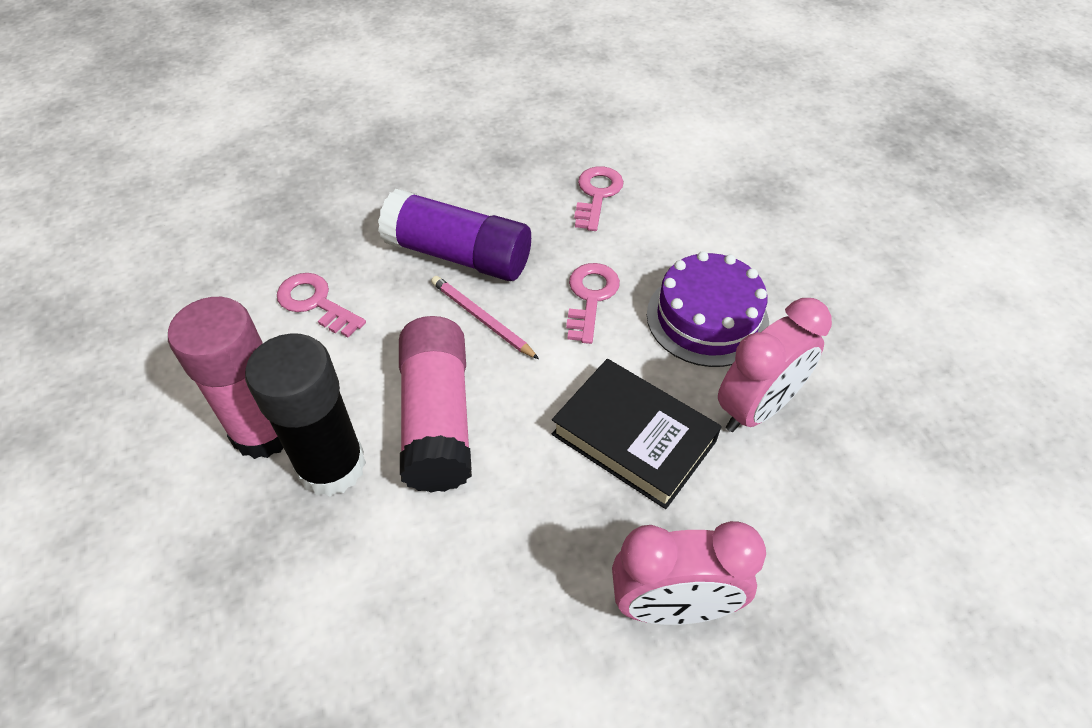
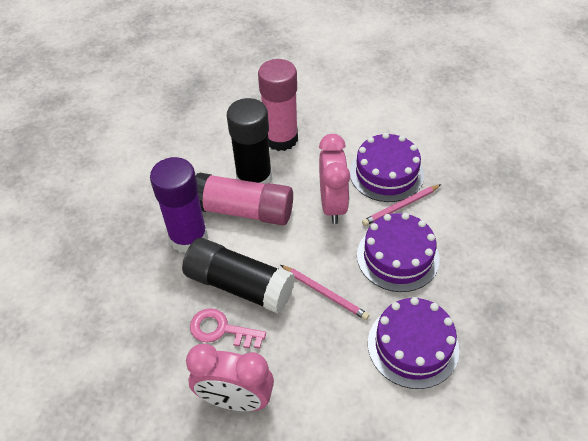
black book: [552,359,721,509] = 1 -> none = 0
black glue stick: [245,334,366,496] = 1 -> [182,238,295,314] [227,98,272,184] = 2
pink key: [277,273,366,337] [566,263,620,344] [574,166,624,231] = 3 -> [190,308,266,349] = 1
pink pencil: [431,276,539,359] = 1 -> [281,265,369,320] [362,184,441,226] = 2
purple cake: [647,251,769,367] = 1 -> [350,133,424,202] [357,213,440,292] [368,297,459,389] = 3

